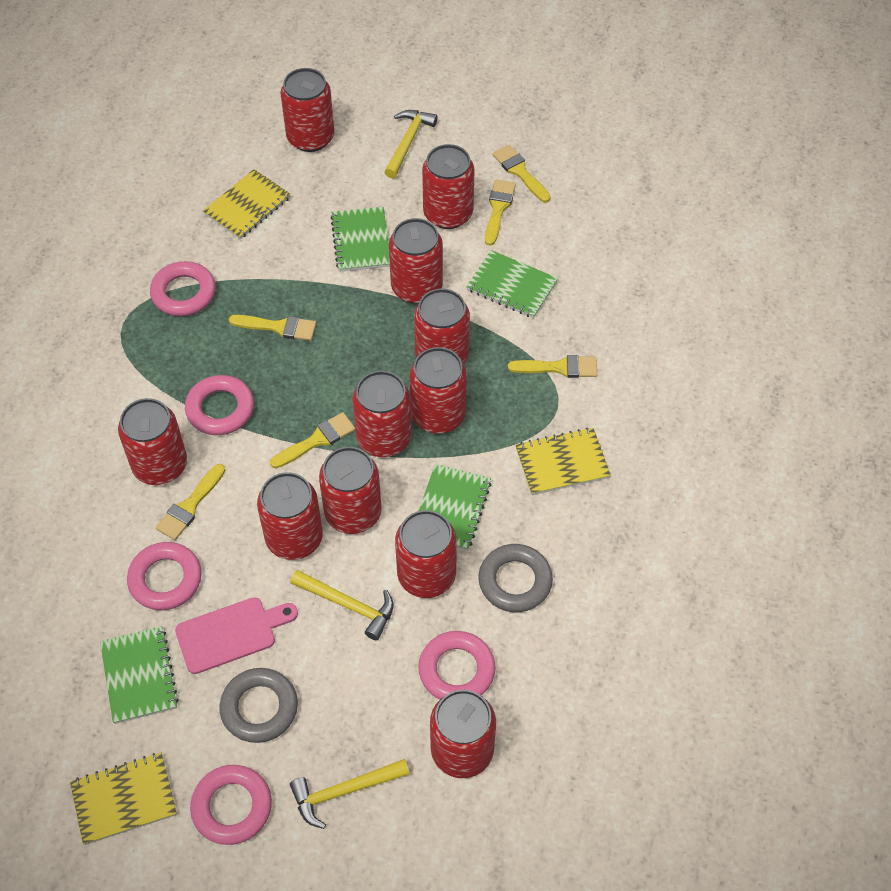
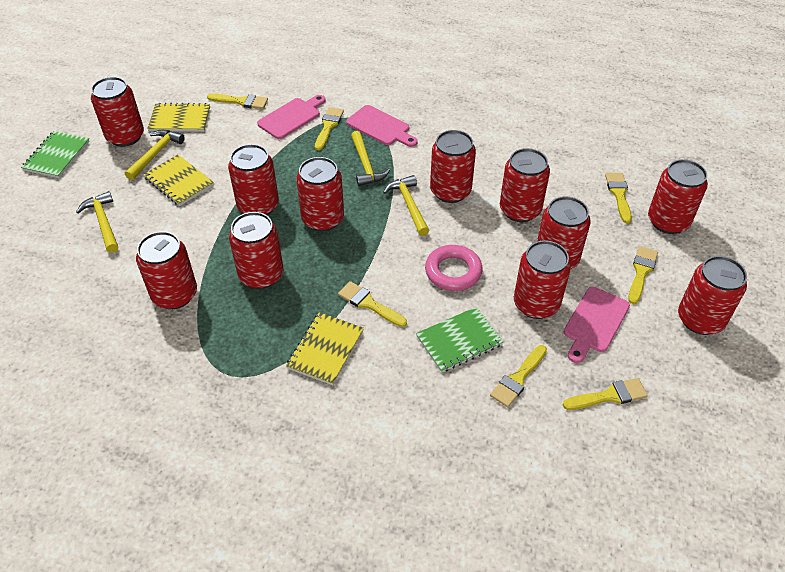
green notebook: [100,626,179,724] [330,207,390,272] [419,464,491,551] [466,250,558,318] = 4 -> [21,131,90,178] [416,307,503,373] = 2
grey ring: [220,668,298,743] [479,544,553,612] = 2 -> none = 0
pink cutting board: [175,597,298,674] = 1 -> [257,95,326,139] [346,105,418,147] [564,287,630,363] = 3
pink ring: [127,542,202,610] [150,261,216,316] [185,375,254,435] [190,765,272,845] [418,631,495,700] = 5 -> [425,245,483,291] = 1
yellow brush: [156,464,225,540] [229,315,316,341] [270,412,355,468] [485,179,516,246] [493,145,551,203] [508,355,597,378] = 6 -> [207,93,268,109] [315,107,344,150] [338,281,407,327] [490,345,547,407] [563,378,648,410] [605,173,632,223] [628,246,658,304] = 7
yellow hammer: [290,570,394,640] [290,759,410,829] [384,110,438,179] = 3 -> [76,191,118,253] [125,130,185,180] [351,131,390,186] [383,175,429,236] = 4

